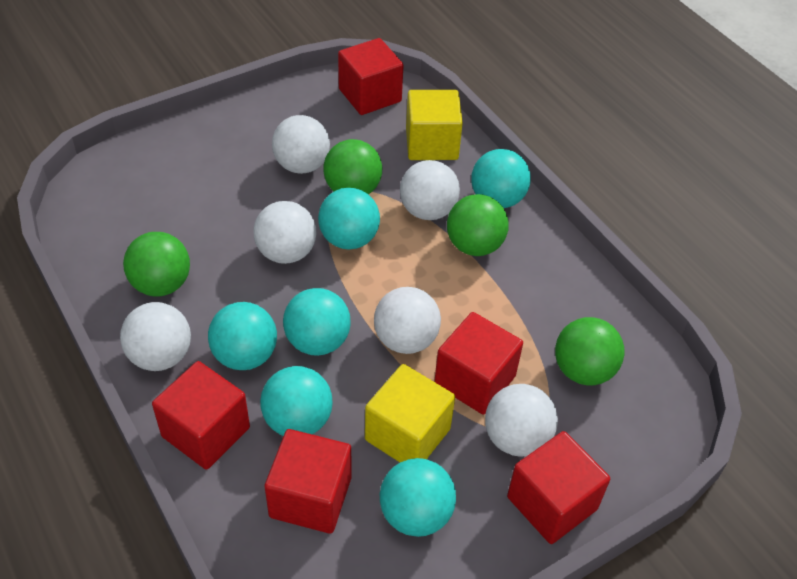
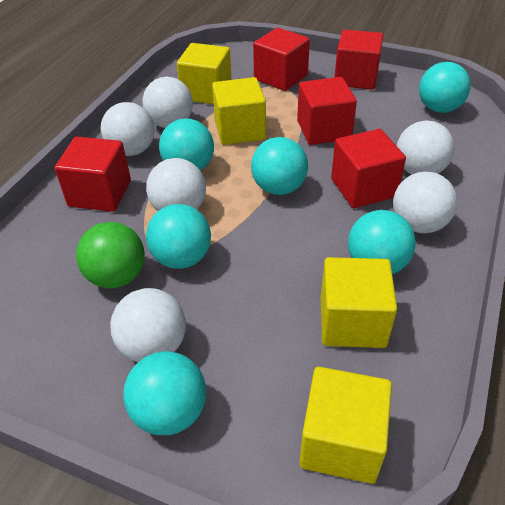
green ball: [123,232,190,297] [324,139,382,194] [447,194,509,256] [555,317,625,385] = 4 -> [76,222,145,288] = 1
yellow cube: [365,364,455,462] [406,90,463,160] = 2 -> [177,43,232,104] [212,77,266,145] [299,367,392,484] [321,257,397,348] = 4

